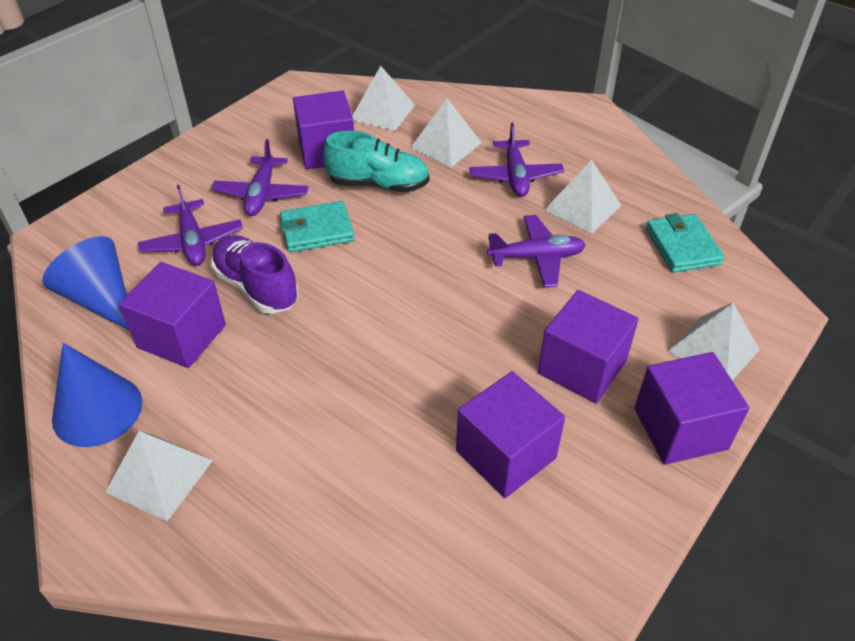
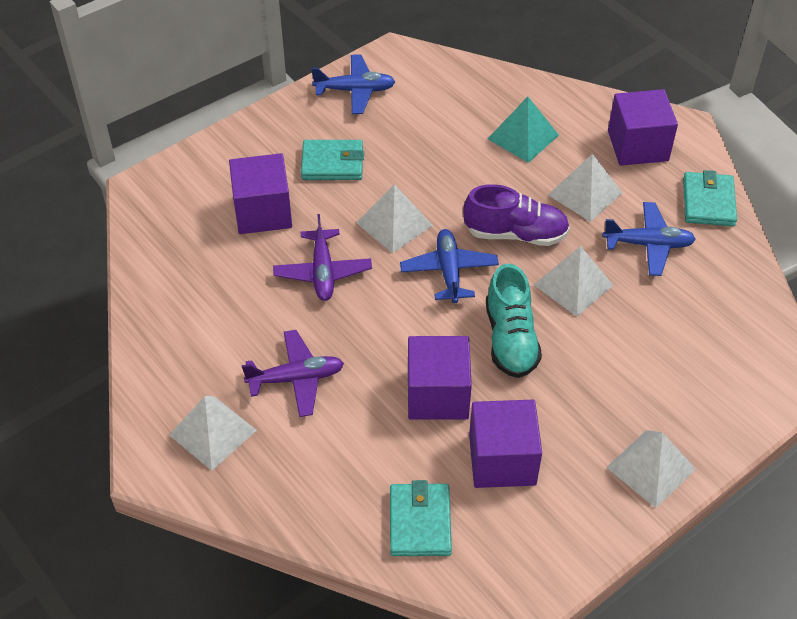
blue cone: [42,236,129,330] [52,343,142,447] = 2 -> none = 0
blue plane: none = 0 -> [311,54,395,114] [400,229,499,303] [602,202,696,276] = 3
purple cube: [119,262,226,368] [293,90,354,169] [456,371,565,498] [538,290,639,403] [634,352,749,465] = 5 -> [229,153,292,234] [408,336,472,420] [469,400,542,488] [608,89,678,166] = 4
purple plane: [138,185,243,266] [211,139,308,216] [469,123,564,197] [487,215,586,288] = 4 -> [242,330,344,417] [273,214,372,301] = 2
turquoise pyramid: none = 0 -> [488,97,559,163] = 1
turquoise wallet: [280,201,354,252] [646,213,725,273] = 2 -> [301,140,364,180] [390,480,452,556] [683,170,737,226] = 3

